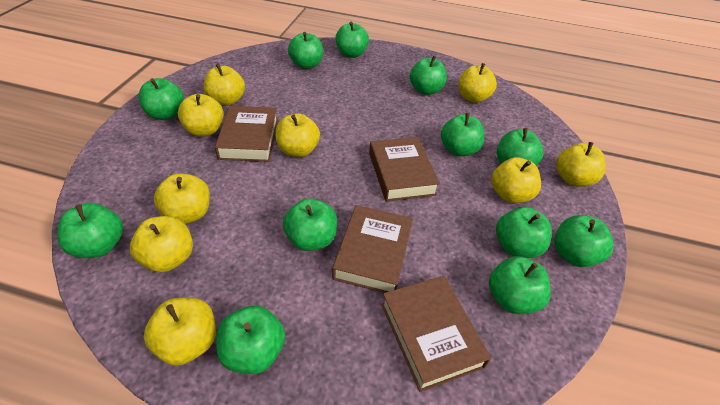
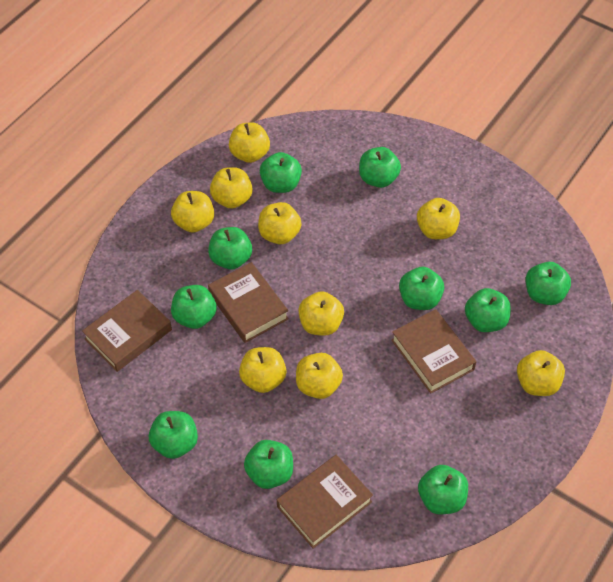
green apple: [58,203,123,258] [138,78,184,120] [216,305,285,374] [283,198,337,251] [288,32,323,69] [335,22,369,58] [410,56,447,95] [441,113,484,156] [489,256,551,314] [496,207,552,258] [497,128,543,166] [554,215,613,267] = 12 -> [149,411,198,459] [171,285,217,329] [208,227,252,270] [244,440,293,489] [260,152,302,193] [359,147,401,188] [399,267,444,310] [418,465,468,514] [465,288,511,332] [526,262,571,305] = 10

